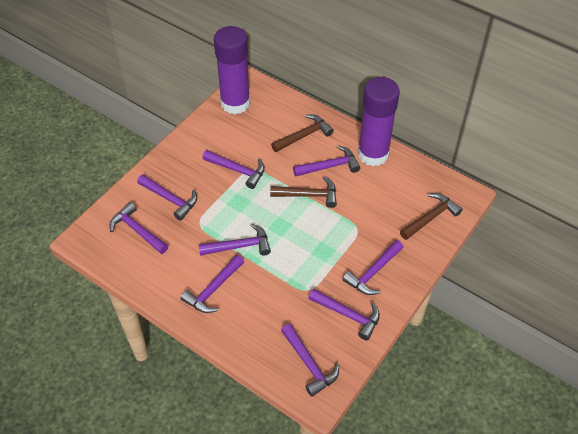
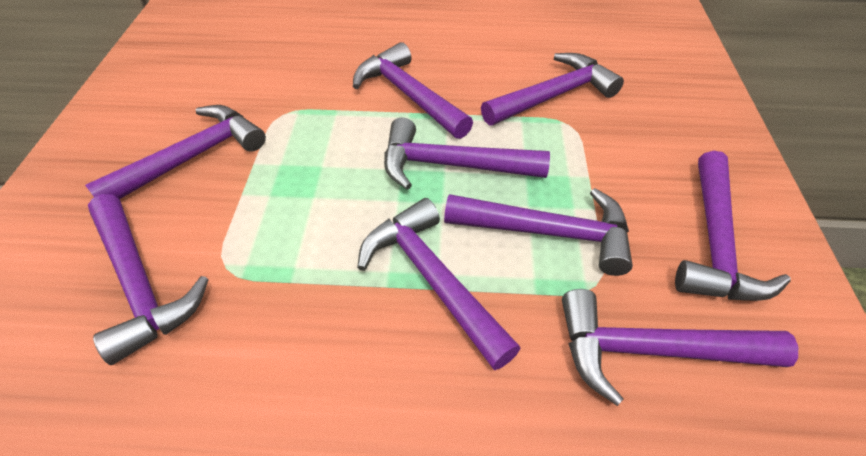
brown hammer: [270,177,337,208] [271,114,334,152] [400,193,463,240] = 3 -> none = 0
purple glue stick: [214,26,251,114] [358,77,400,166] = 2 -> none = 0

